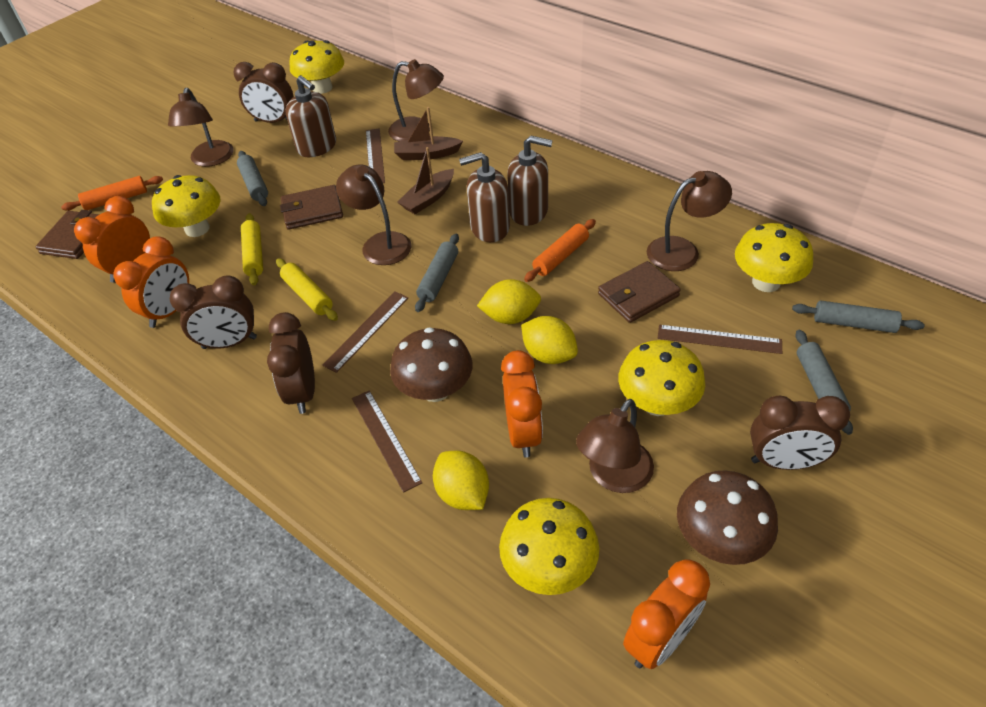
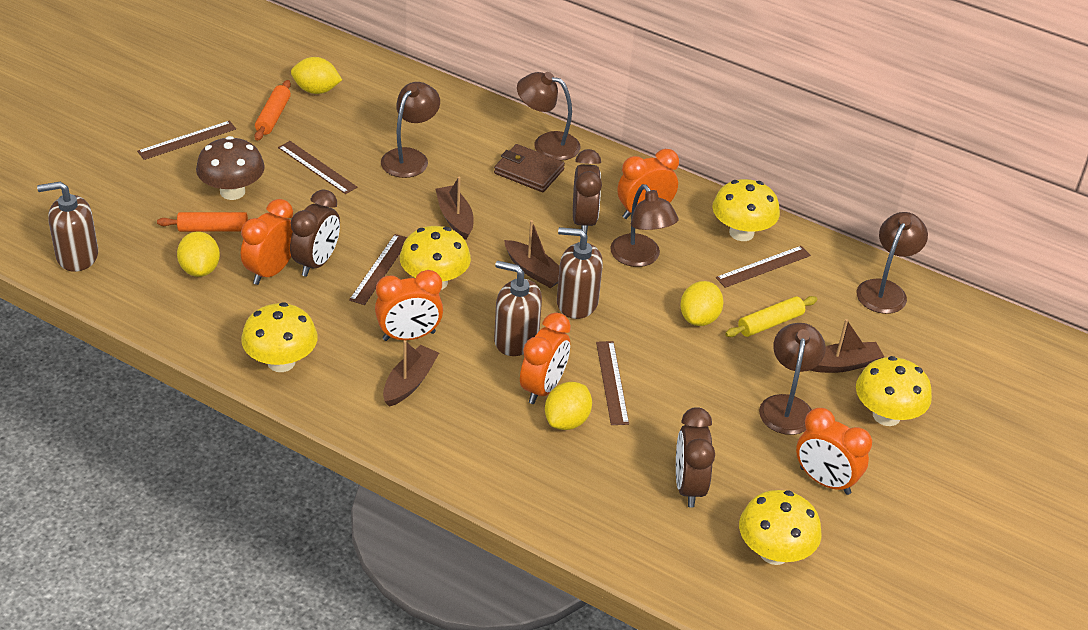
brown boat: [394,107,463,160] [397,147,454,214] = 2 -> [383,340,439,407] [436,176,473,240] [504,220,560,288] [810,319,884,373] = 4
brown clock: [170,275,257,349] [233,62,294,123] [267,312,315,414] [750,396,850,470] = 4 -> [290,189,340,277] [573,149,602,235] [676,407,715,508] = 3
brown mushroom: [390,327,473,402] [677,470,778,565] = 2 -> [196,136,265,200] = 1
brown ruler: [322,291,408,373] [352,390,422,492] [366,129,385,183] [658,325,782,354] = 4 -> [137,121,236,160] [278,141,357,194] [349,234,407,305] [596,341,629,425] [716,246,811,288] = 5
brown wallet: [35,210,99,259] [280,185,343,230] [598,261,681,323] = 3 -> [494,144,565,192] = 1
grey rolling pin: [237,151,268,206] [415,234,459,312] [792,300,925,333] [796,330,853,435] = 4 -> none = 0
orange clock: [74,196,150,283] [113,236,189,328] [501,350,543,458] [623,559,710,669] = 4 -> [241,199,293,285] [375,270,443,341] [520,313,571,404] [618,149,679,219] [796,408,872,495] = 5
yellow lemon: [433,451,489,510] [477,279,541,324] [521,316,578,364] = 3 -> [177,232,220,277] [291,57,342,94] [545,382,592,430] [680,281,723,326] = 4
yellow rolling pin: [241,213,263,285] [276,258,338,321] = 2 -> [725,296,818,337] = 1

